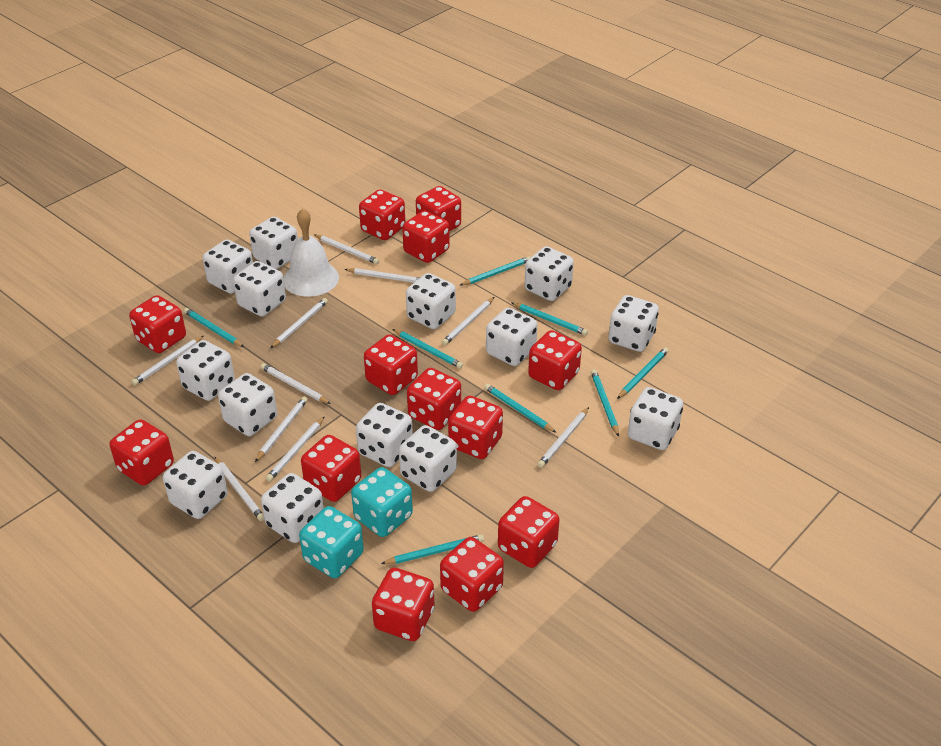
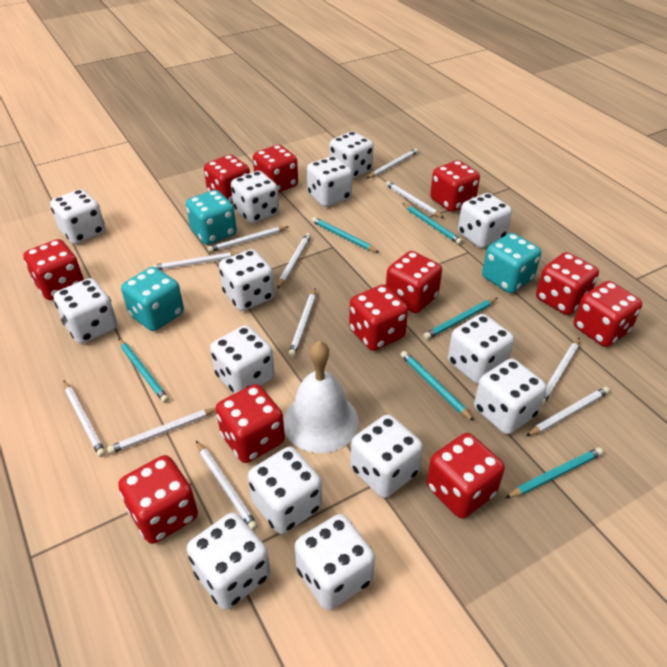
red dice: [110,419,174,486] [129,295,186,353] [301,435,361,502] [359,189,405,240] [364,334,418,395] [372,568,434,641] [402,210,450,263] [407,368,461,430] [416,186,461,231] [440,537,504,612] [448,396,503,459] [498,496,560,568] [528,330,582,390] = 13 -> [23,239,84,300] [118,455,198,544] [204,155,250,203] [216,384,285,463] [253,145,298,193] [349,285,408,351] [386,251,442,313] [427,433,505,518] [430,160,480,212] [536,252,599,315] [574,281,642,347] = 11
turquoise dice: [299,506,364,578] [351,467,413,537] = 2 -> [121,267,184,331] [186,190,237,245] [482,233,541,293] = 3
turquoise pencil: [184,308,244,347] [381,534,484,564] [392,329,463,369] [459,256,531,286] [484,384,556,433] [511,302,588,336] [591,369,619,437] [617,347,669,399] = 8 -> [118,338,169,403] [311,217,379,253] [400,351,474,421] [402,203,463,245] [423,298,497,340] [505,447,603,498] = 6
white pencil: [132,336,203,385] [215,457,264,521] [255,397,308,462] [261,363,331,404] [266,416,325,482] [270,298,328,348] [314,235,379,264] [344,268,419,283] [442,297,494,345] [537,407,589,468] = 10 -> [64,381,106,457] [107,408,216,454] [152,252,239,270] [196,441,258,531] [208,226,289,252] [277,233,311,289] [288,288,316,357] [367,148,418,178] [386,181,444,218] [526,387,610,436] [541,338,580,405] = 11

